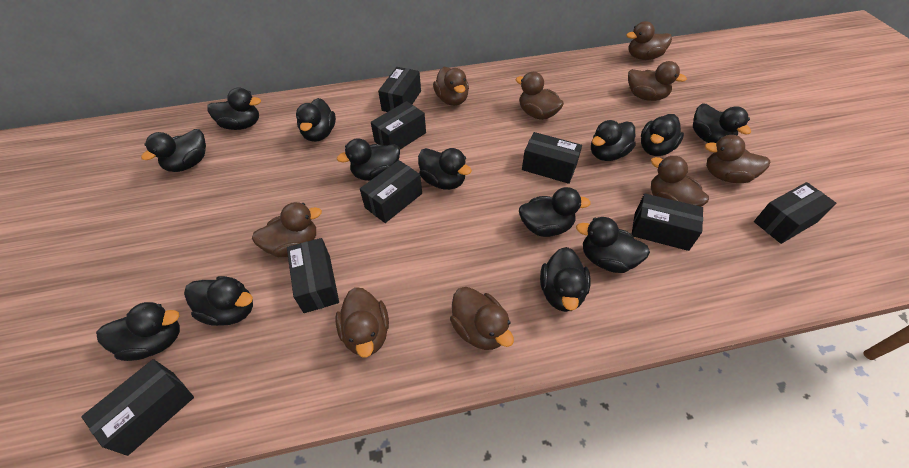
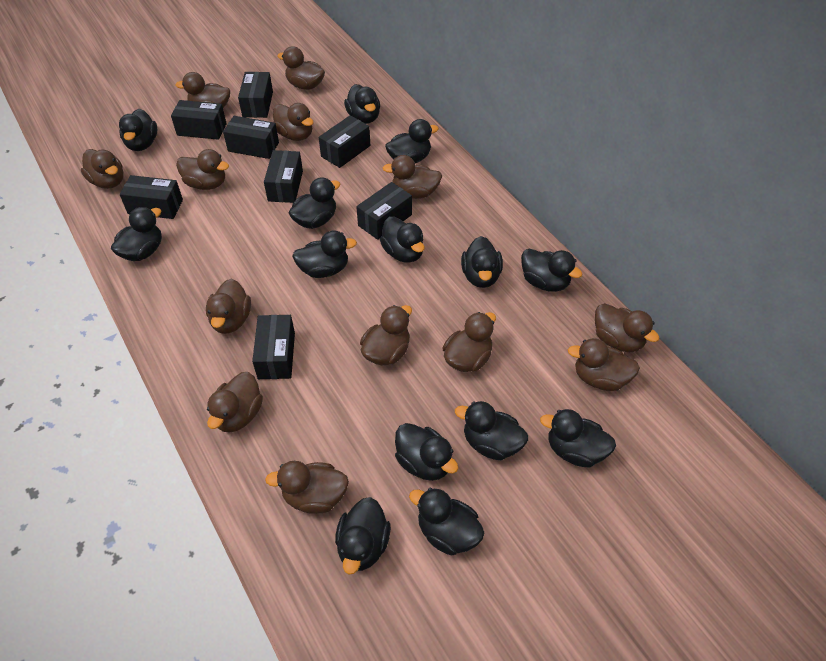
black duck: [96,302,180,361] [141,129,206,172] [184,276,253,326] [207,87,261,130] [296,98,336,142] [337,138,400,181] [418,148,472,190] [519,187,591,237] [540,247,590,312] [576,217,650,273] [591,120,636,161] [641,114,684,156] [693,103,751,143] = 13 -> [111,207,162,261] [119,109,158,151] [289,177,340,229] [292,231,357,278] [335,497,391,574] [344,84,380,124] [380,217,425,263] [385,119,439,163] [395,423,458,481] [409,488,484,556] [455,401,528,460] [461,236,503,288] [521,249,583,292] [540,409,616,468] = 14
brown duck: [252,202,322,257] [335,287,389,358] [433,67,469,106] [450,287,514,350] [515,72,564,120] [626,21,672,60] [628,61,687,101] [651,156,709,207] [705,135,770,183] = 9 -> [81,149,124,189] [175,72,230,108] [176,149,229,190] [206,279,251,334] [207,372,263,433] [265,461,349,514] [273,103,314,141] [277,46,325,90] [360,305,412,365] [383,155,442,199] [442,312,496,372] [568,338,640,391] [595,303,659,352] = 13

